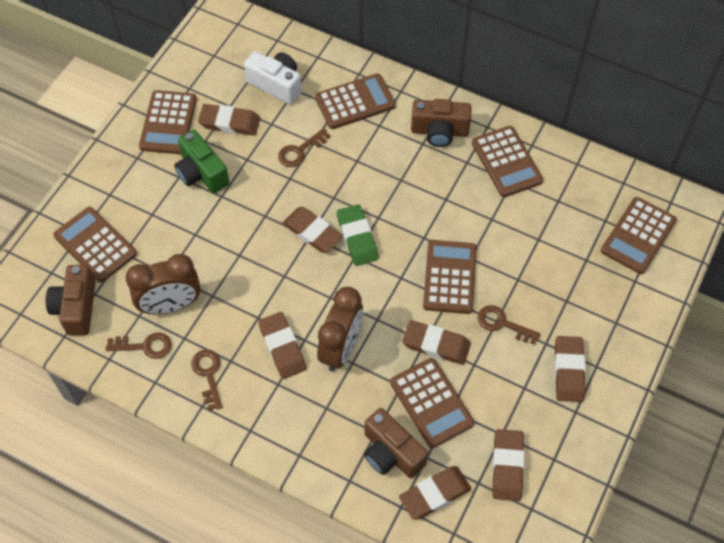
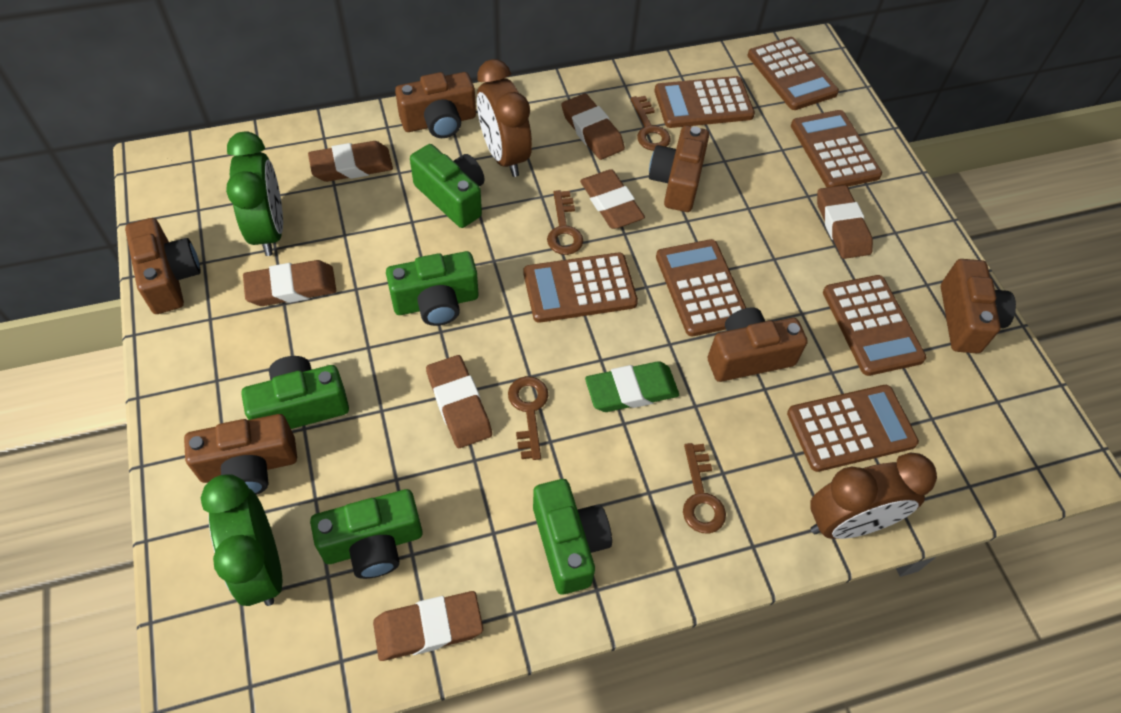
brown camera: [46,265,96,335] [364,408,428,478] [411,99,472,147] = 3 -> [125,218,201,314] [184,414,297,495] [395,72,476,138] [649,125,709,212] [708,307,808,382] [941,259,1016,353] = 6
green camera: [174,130,229,194] = 1 -> [241,356,349,429] [310,489,423,579] [386,251,479,326] [410,144,485,228] [533,479,612,595] = 5
green clock: none = 0 -> [201,474,283,606] [226,132,283,256] = 2
white camera: [244,51,302,105] = 1 -> none = 0

